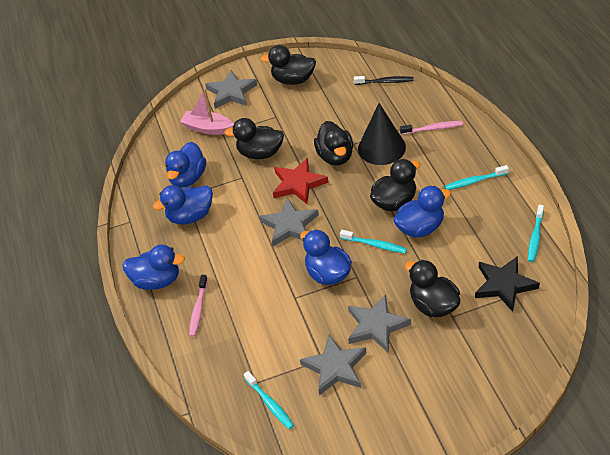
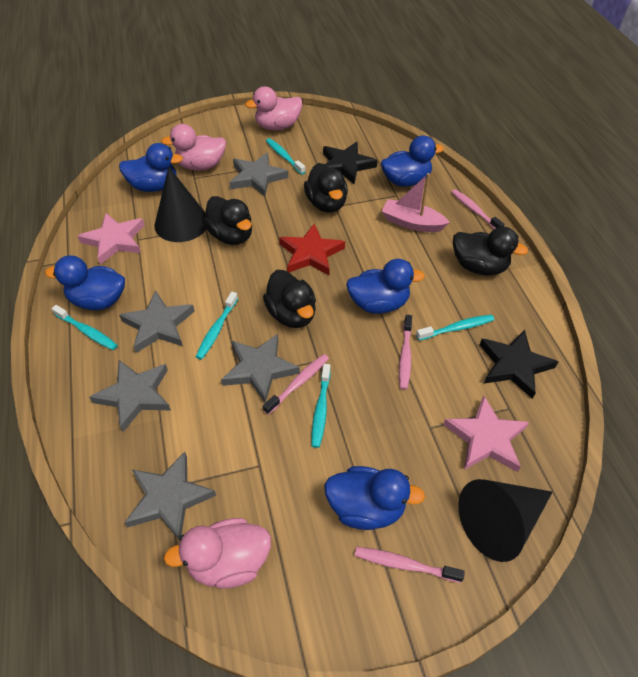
black cone: [358,103,406,165] = 1 -> [154,167,207,242] [458,479,552,562] = 2
black duck: [224,118,284,159] [260,45,316,85] [314,121,353,166] [370,159,420,211] [405,260,461,317] = 5 -> [203,196,252,245] [263,270,316,328] [304,163,348,213] [453,227,528,275] = 4
black star: [475,256,540,312] = 1 -> [323,142,378,184] [480,330,558,399] = 2
black toothbrush: [354,76,414,85] = 1 -> none = 0
grey star: [205,70,257,109] [259,198,319,246] [300,335,366,396] [348,294,411,352] = 4 -> [89,360,171,432] [119,291,195,353] [124,452,216,541] [221,334,300,403] [229,153,288,197] = 5
pink duck: none = 0 -> [161,124,226,170] [164,518,271,589] [245,86,302,130] = 3
pink star: none = 0 -> [78,213,145,265] [443,395,529,472] = 2
pink toothbrush: [189,275,208,337] [400,121,463,135] = 2 -> [263,354,329,415] [354,547,465,583] [399,315,412,390] [451,189,505,229] = 4
turquoise toothbrush: [244,371,294,429] [340,230,407,253] [444,165,509,190] [528,205,544,262] = 4 -> [51,305,118,350] [196,292,238,360] [266,138,305,175] [311,364,331,448] [416,315,494,341] = 5

